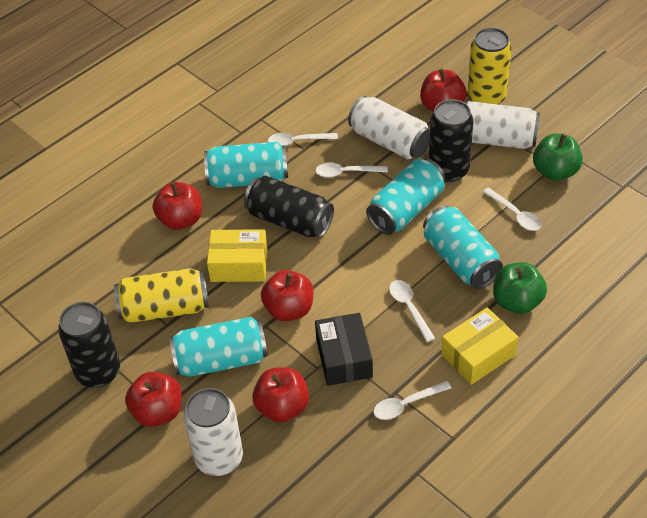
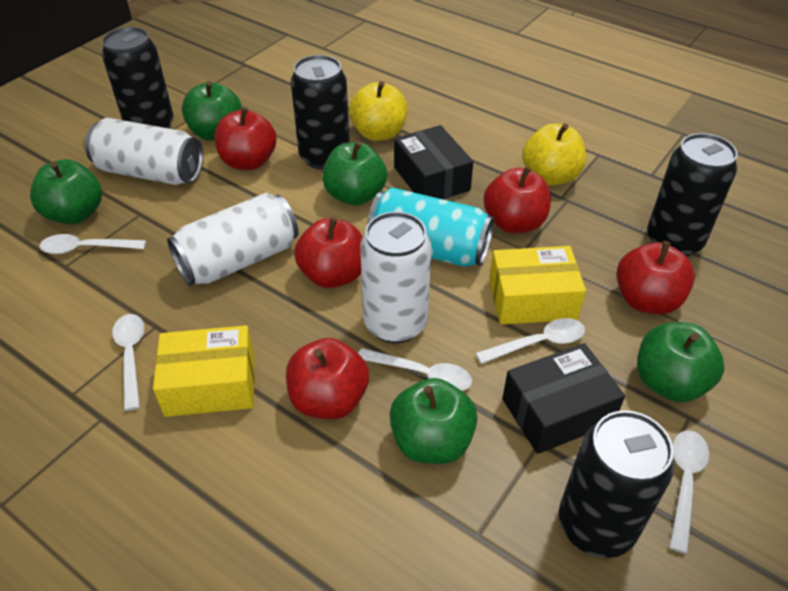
black box: [315,313,373,386] = 1 -> [394,125,473,199] [502,343,625,454] = 2
black can: [58,302,120,388] [244,176,334,238] [429,99,474,182] = 3 -> [102,27,174,128] [291,55,350,170] [559,410,674,558] [647,133,738,257] = 4
green apple: [493,262,547,314] [533,133,583,181] = 2 -> [30,159,102,225] [182,81,242,141] [322,141,387,206] [390,378,478,464] [637,322,725,402] = 5
turquoise can: [169,317,268,377] [204,142,288,188] [366,158,446,235] [423,206,503,289] = 4 -> [368,187,494,267] = 1
yellow apple: none = 0 -> [349,81,407,141] [522,123,586,186] = 2
yellow can: [114,268,209,323] [467,27,512,105] = 2 -> none = 0

